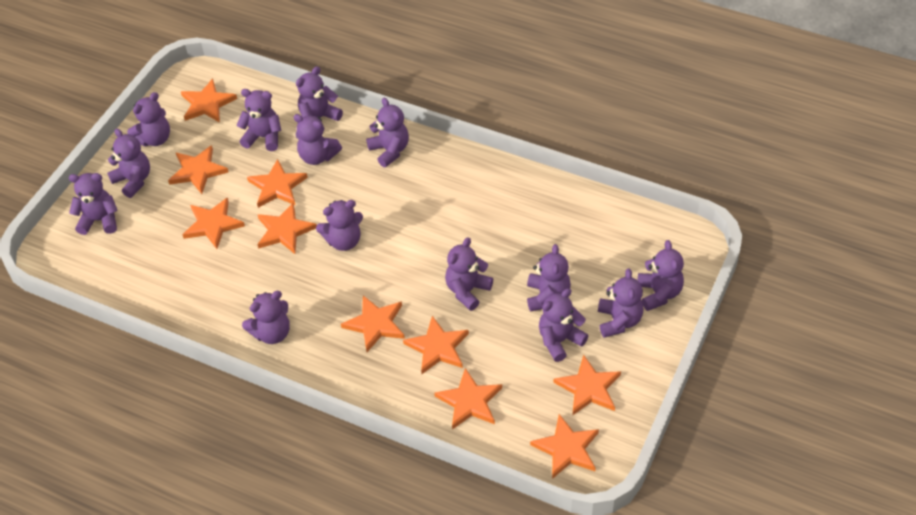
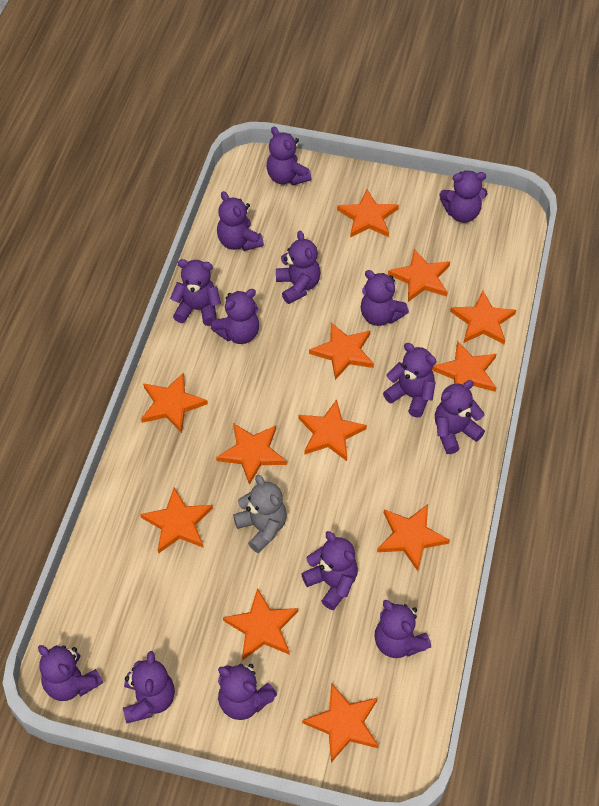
grey teddy bear: none = 0 -> [233,475,287,553] = 1
orange star: [168,145,229,194] [181,79,237,123] [182,197,245,249] [247,159,308,208] [257,203,317,254] [341,295,405,352] [403,316,469,374] [434,368,502,430] [530,414,599,479] [553,354,621,416] = 10 -> [140,488,213,554] [141,372,208,433] [216,423,287,485] [223,588,298,661] [299,399,367,461] [302,683,379,762] [309,322,374,380] [337,189,399,238] [377,504,450,571] [388,249,450,302] [432,341,496,392] [450,291,516,344] = 12

